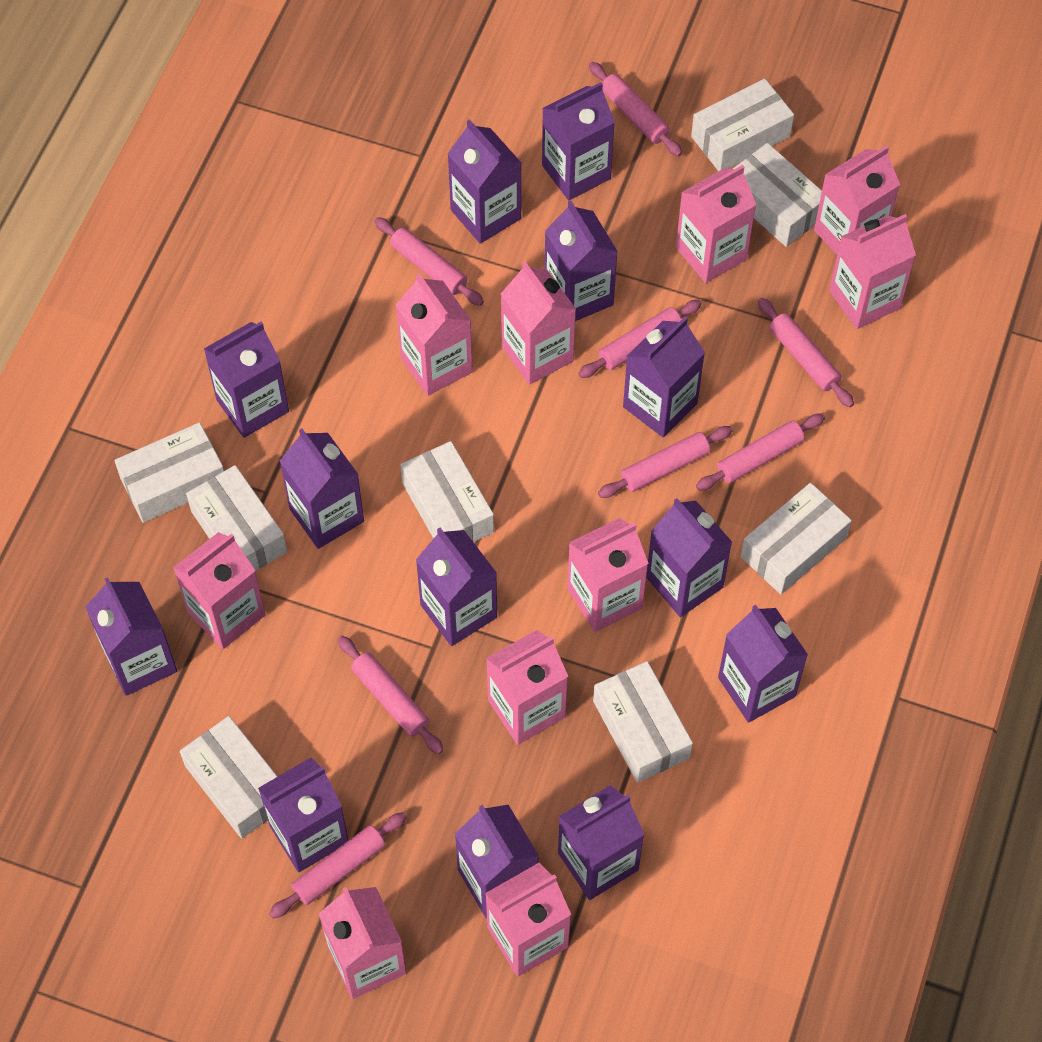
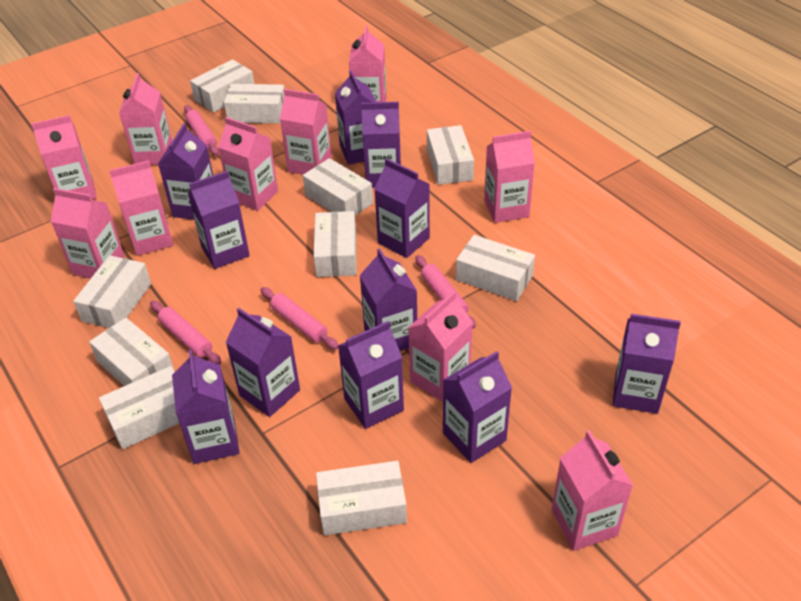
pink rolling pin: [269,812,407,919] [338,636,444,754] [374,217,484,306] [578,300,702,378] [589,62,682,156] [598,426,733,498] [696,414,825,491] [758,298,854,408] = 8 -> [150,301,221,365] [184,105,219,156] [261,287,338,350] [415,255,476,329] = 4
purple carton: [85,577,177,696] [204,322,289,438] [258,758,349,872] [280,428,364,549] [416,528,497,646] [447,119,521,244] [455,805,539,919] [542,82,615,200] [545,201,618,321] [558,785,645,900] [623,317,705,438] [646,498,732,617] [718,605,808,723] = 13 -> [158,123,213,220] [172,350,240,464] [188,171,250,269] [225,308,300,417] [335,70,376,165] [338,321,404,429] [359,248,417,351] [361,102,401,187] [374,158,430,258] [443,351,512,463] [613,314,681,414] = 11
white box: [115,422,224,523] [180,716,278,839] [186,465,287,570] [400,441,494,542] [593,661,693,783] [691,79,794,171] [733,143,822,247] [741,483,852,595] = 8 -> [73,255,151,328] [89,317,174,386] [99,366,179,449] [190,59,254,113] [224,84,284,124] [303,158,373,216] [313,211,357,277] [316,461,407,535] [427,125,474,185] [456,235,535,301] = 10

